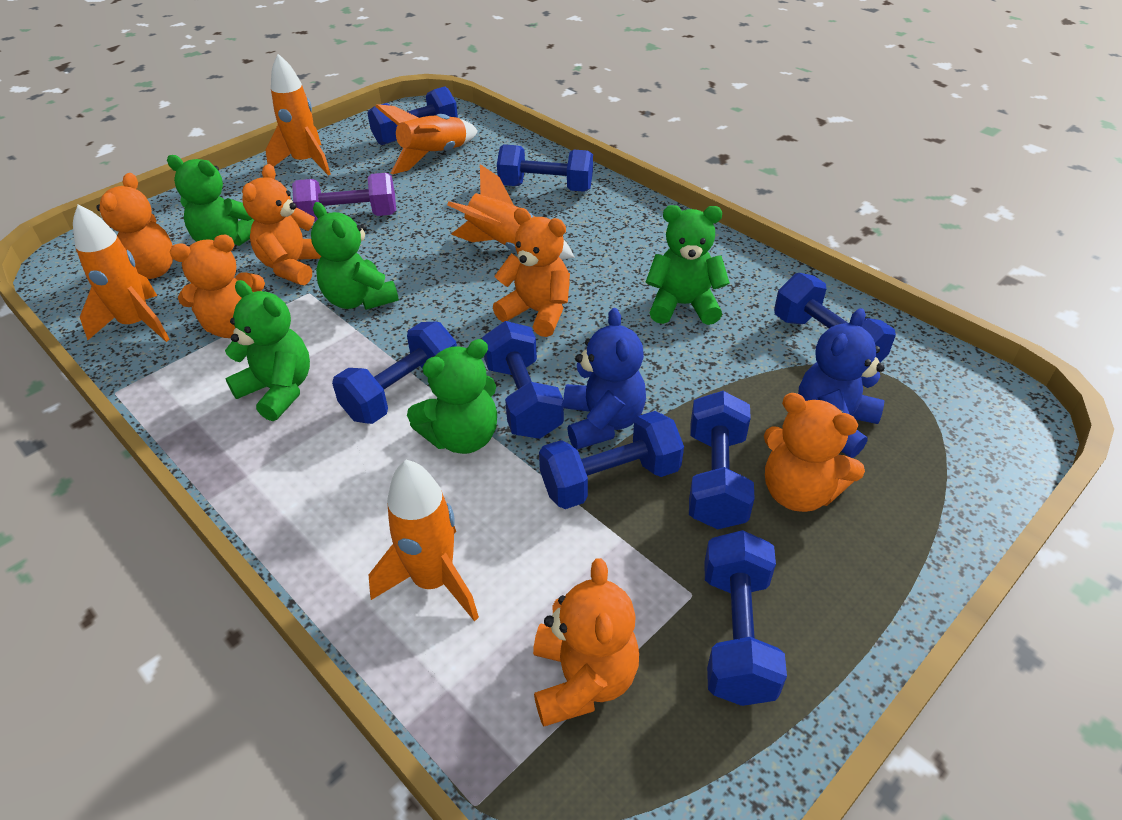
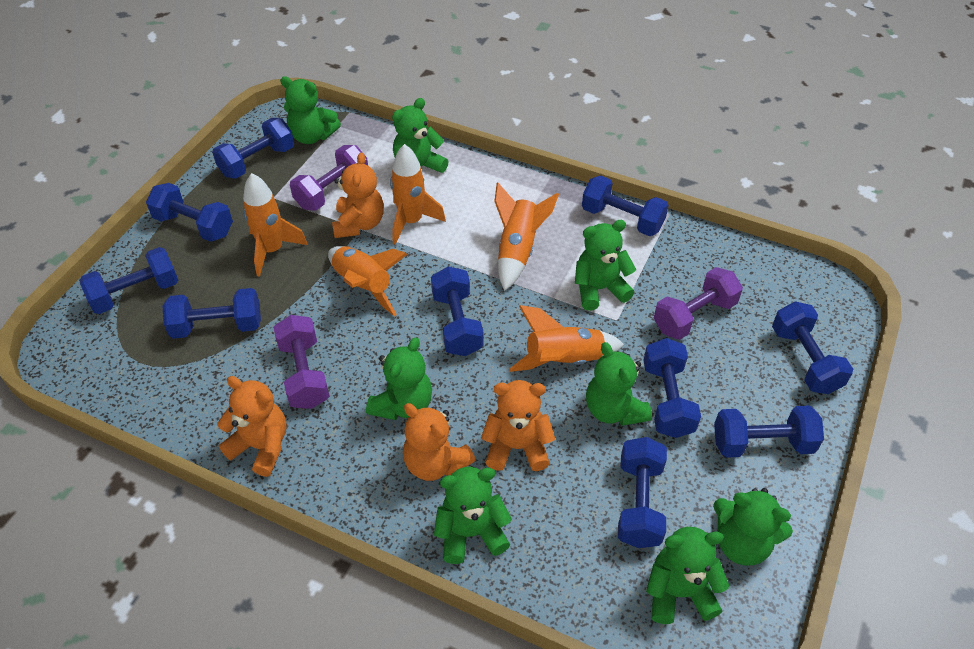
blue dumbbell: [332,322,457,424] [367,86,458,145] [482,321,564,439] [497,144,593,192] [539,411,684,509] [689,391,755,529] [704,530,787,706] [774,273,896,362] = 8 -> [79,247,178,314] [146,183,233,242] [162,288,261,339] [212,118,294,179] [431,266,484,356] [582,175,669,236] [618,437,667,548] [643,338,701,438] [714,405,824,458] [772,301,853,394] = 10
blue teddy bear: [563,308,646,450] [798,308,885,458] = 2 -> none = 0
green teddy bear: [167,155,254,246] [225,280,310,421] [311,202,399,310] [407,339,497,454] [646,205,730,325] = 5 -> [280,76,341,144] [366,337,432,420] [392,98,449,180] [434,467,512,564] [575,220,637,311] [586,342,652,426] [646,527,729,624] [713,488,793,565] = 8
orange teddy bear: [97,173,173,279] [170,234,265,338] [242,164,321,285] [493,208,570,337] [533,558,639,727] [764,393,865,512] = 6 -> [217,376,287,477] [332,153,384,238] [403,403,475,481] [481,380,556,471] = 4
purple dumbbell: [292,173,396,222] = 1 -> [274,315,330,409] [290,145,368,211] [654,267,743,340] = 3

